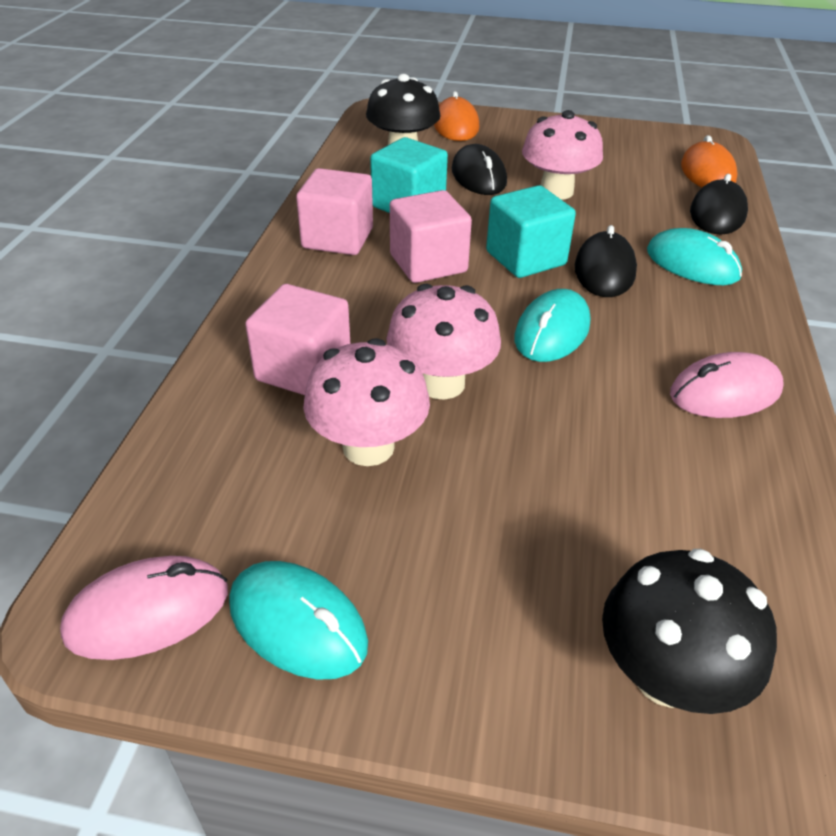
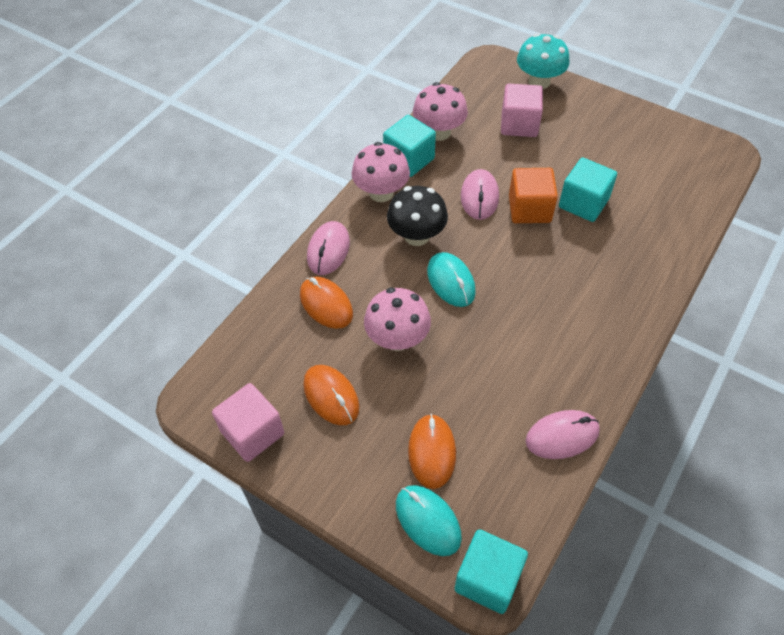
black mouse: [452,144,507,195] [575,225,637,297] [690,174,748,235] = 3 -> none = 0
black mushroom: [366,74,441,145] [602,549,777,714] = 2 -> [387,186,448,246] = 1
orange cube: none = 0 -> [509,168,558,223] = 1
orange mouse: [434,91,480,141] [681,135,738,187] = 2 -> [300,277,353,329] [303,365,359,425] [408,414,456,489] = 3
pink cube: [245,284,350,395] [296,168,373,255] [390,190,472,283] = 3 -> [212,383,284,462] [501,84,543,137] = 2
pink mouse: [60,556,228,660] [670,352,784,418] = 2 -> [307,221,350,275] [461,169,499,220] [526,410,600,459] = 3
turquoise cube: [370,137,448,213] [486,185,576,278] = 2 -> [383,115,436,177] [455,529,528,614] [559,158,617,222] = 3
turquoise mouse: [229,561,368,680] [514,289,590,362] [647,228,742,285] = 3 -> [396,485,462,556] [427,252,476,307] = 2
turquoise mushroom: none = 0 -> [517,33,570,89] = 1

